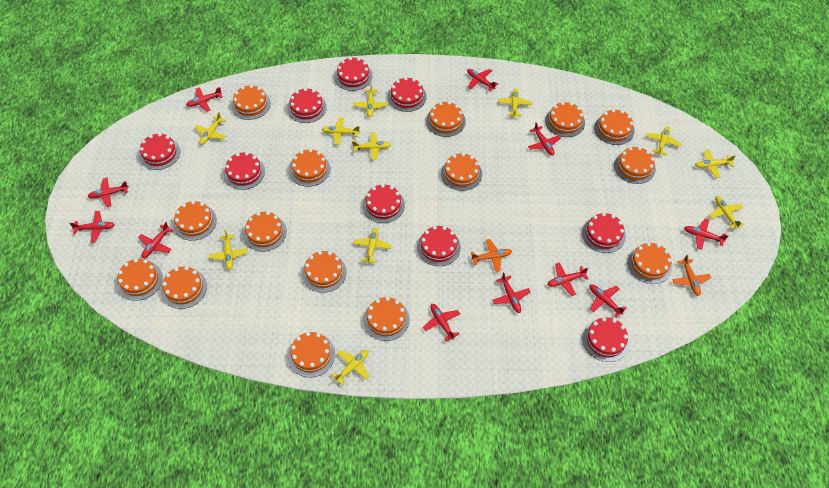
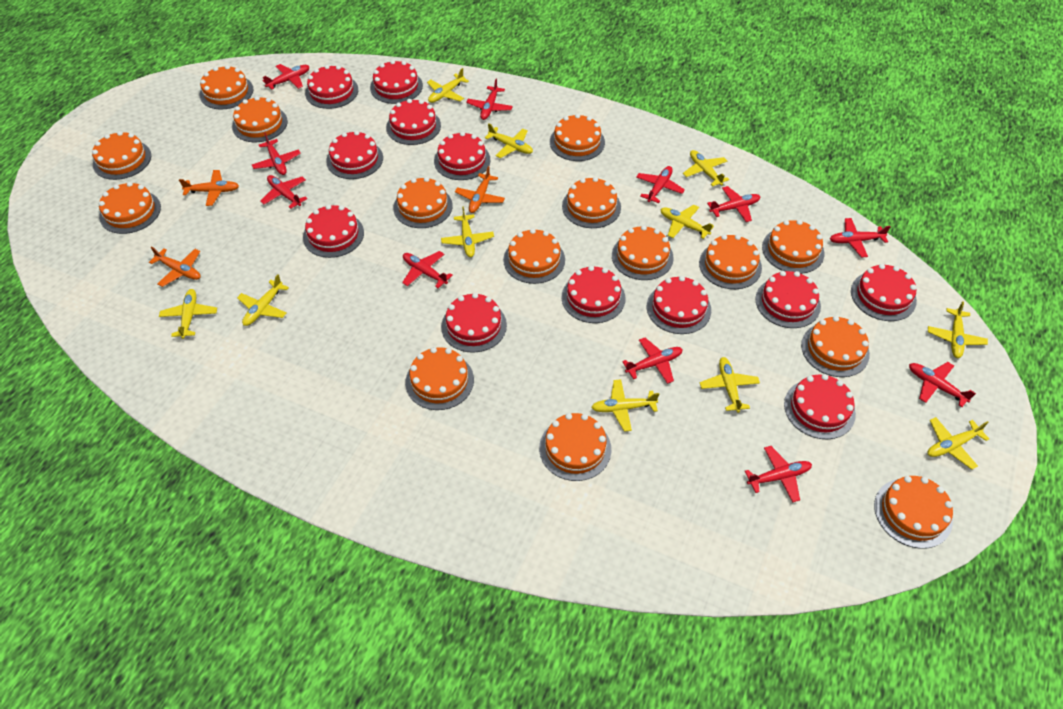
orange plane: [471,239,512,272] [672,254,711,296] = 2 -> [149,246,201,287] [179,170,239,206] [455,166,505,213] = 3
red cake: [139,133,180,170] [223,152,265,190] [287,88,327,123] [334,57,373,91] [362,184,405,223] [388,77,427,112] [417,226,461,266] [582,213,626,253] [582,317,630,362] = 9 -> [303,205,364,258] [305,65,358,109] [326,131,383,179] [370,60,423,104] [386,99,441,145] [434,132,490,180] [441,293,507,353] [561,266,625,323] [647,276,711,334] [755,271,821,328] [784,374,856,439] [851,264,917,321] = 12

